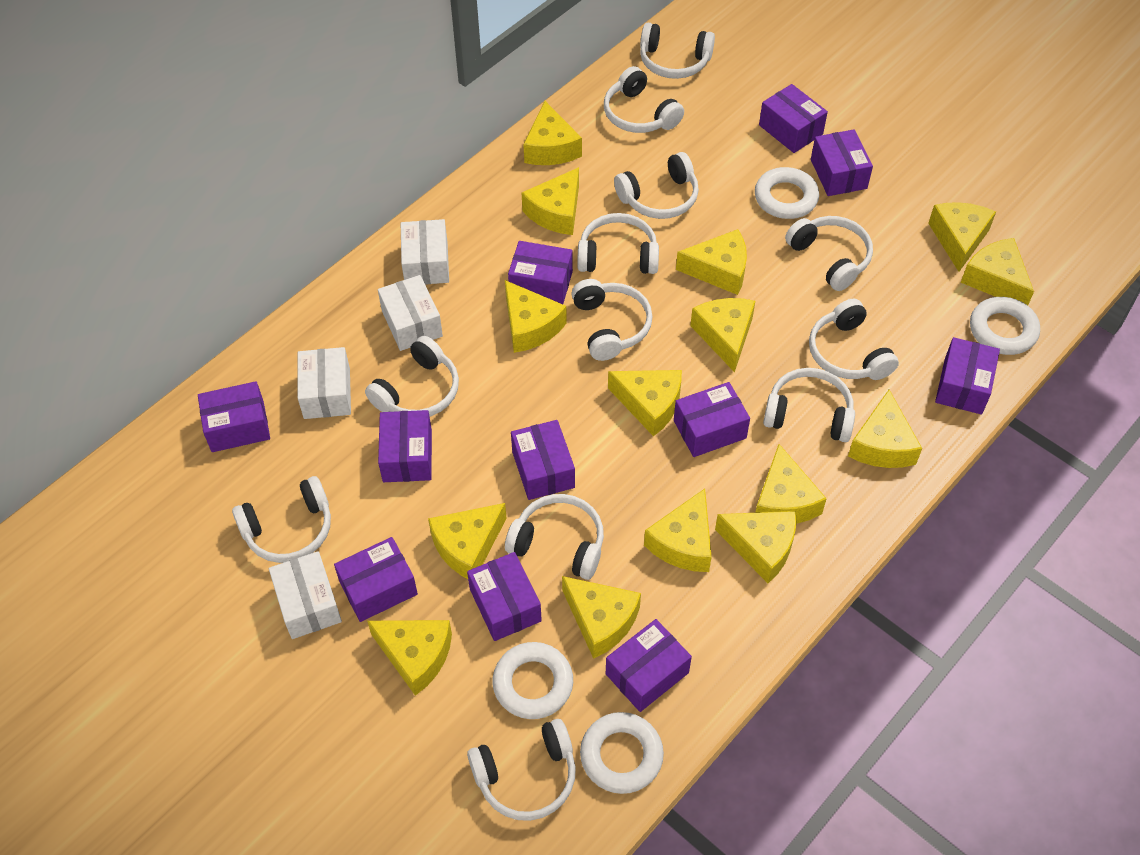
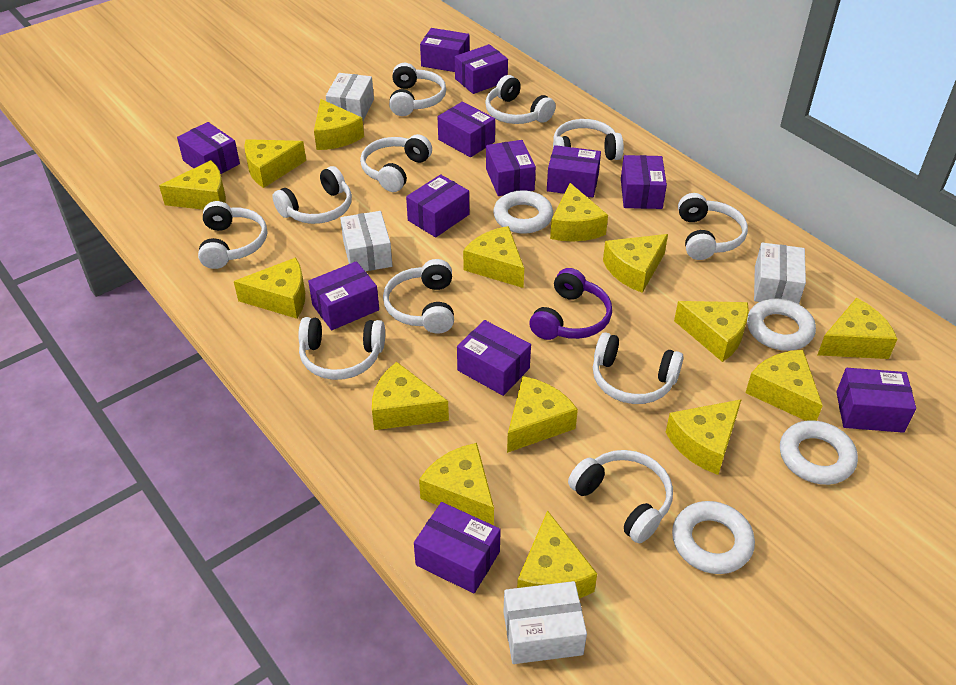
purple box: [198,381,270,452] [334,537,418,622] [378,410,432,482] [467,552,542,641] [508,241,573,304] [511,420,575,500] [606,619,692,712] [674,382,750,457] [759,84,828,153] [811,129,873,196] [935,337,1000,414] = 11 -> [177,122,240,174] [308,261,379,330] [406,174,469,237] [414,502,501,593] [420,28,470,72] [438,102,495,157] [455,44,508,94] [457,320,531,396] [486,140,536,196] [547,145,601,197] [621,155,667,209] [836,368,916,433] = 12
purple headphones: none = 0 -> [529,268,612,340] = 1
white headphones: [232,476,331,563] [365,336,459,417] [467,719,576,821] [505,494,604,580] [572,279,653,361] [577,213,659,274] [604,66,684,133] [614,152,699,219] [640,23,715,79] [763,368,855,442] [785,216,873,291] [809,299,899,380] = 12 -> [198,201,267,269] [272,166,352,224] [298,317,385,380] [360,134,432,192] [383,259,454,334] [389,63,446,116] [485,75,556,124] [553,119,624,160] [568,450,673,543] [593,332,684,404] [678,193,748,260] = 11

